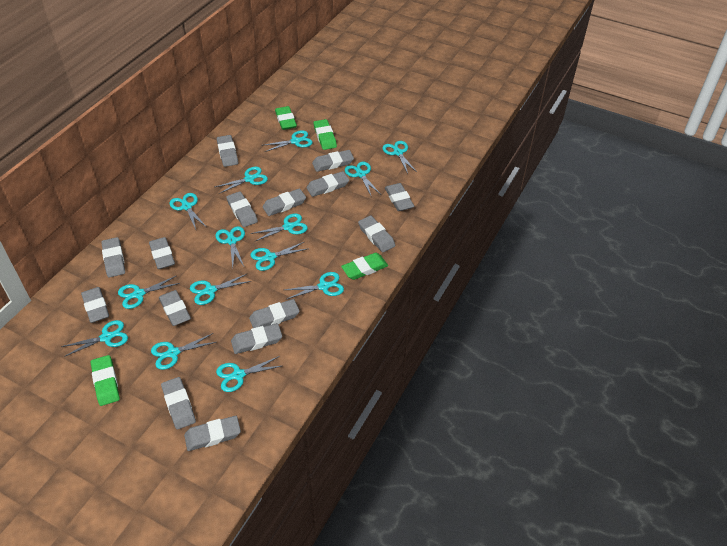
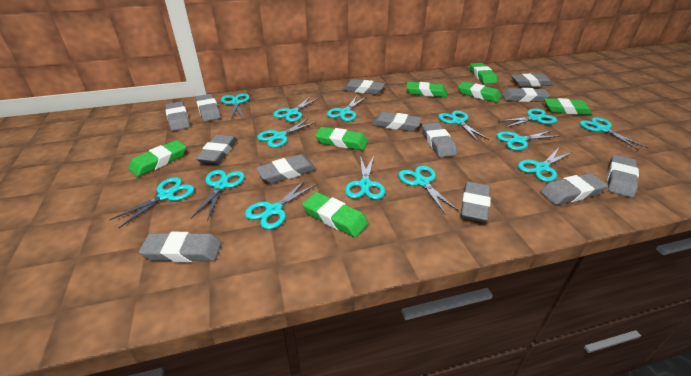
green eraser: [91,355,120,406] [275,106,297,130] [313,119,337,150] [341,253,388,280] = 4 -> [128,140,186,177] [302,192,369,237] [315,127,368,150] [406,82,447,97] [458,81,501,102] [470,63,497,84] [544,98,592,115] = 7
grey eraser: [81,287,109,323] [102,237,125,278] [149,237,175,269] [159,290,191,326] [161,377,196,430] [184,416,241,451] [217,135,238,167] [226,191,258,227] [231,323,282,354] [249,299,300,328] [263,189,306,216] [306,171,349,197] [312,150,354,172] [358,216,395,252] [385,183,414,211] = 15 -> [139,232,222,262] [165,101,190,131] [195,94,221,121] [196,134,237,164] [256,155,316,184] [343,79,385,95] [372,112,422,131] [422,123,457,157] [460,181,491,222] [502,88,550,102] [511,74,553,87] [540,173,608,205] [607,155,639,198] = 13

